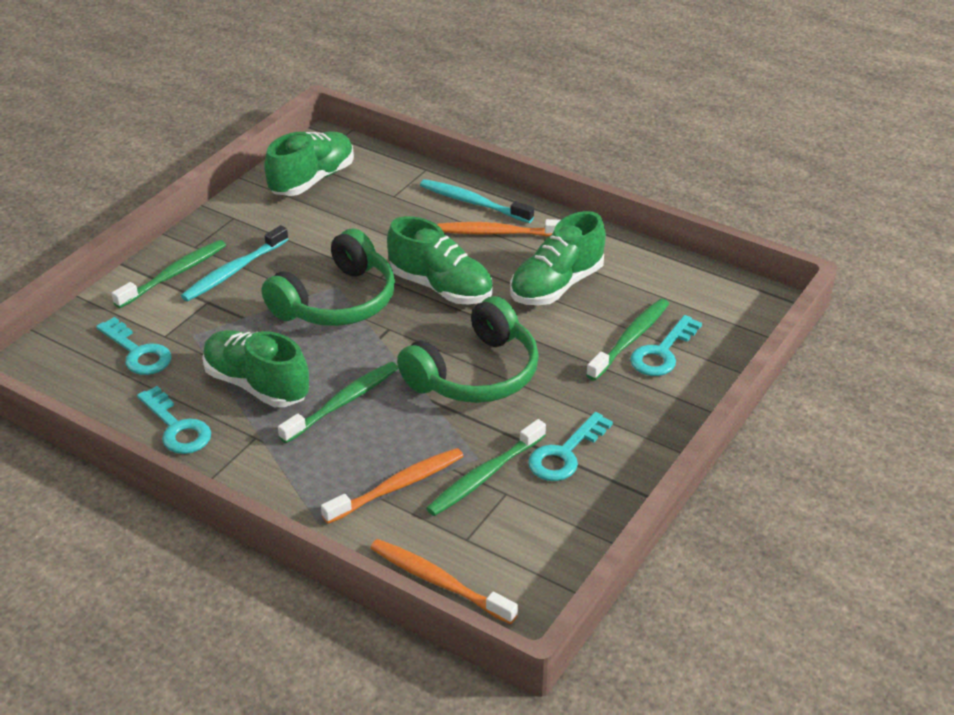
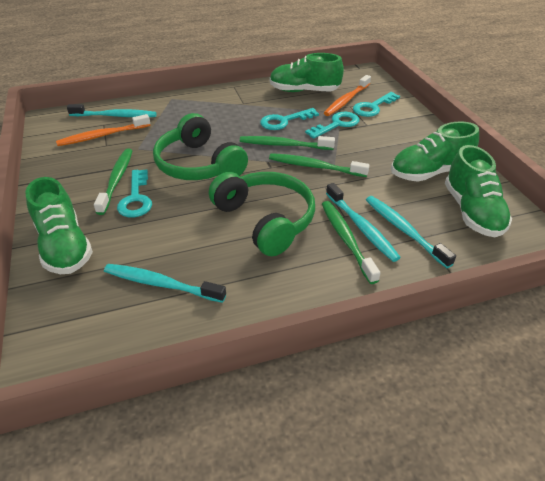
orange toothbrush: [321,448,463,524] [370,539,518,624] [438,219,561,237] = 3 -> [56,114,150,146] [324,75,371,116] = 2
turquoise toothbrush: [181,225,289,301] [420,179,534,223] = 2 -> [67,104,157,117] [104,264,226,303] [326,183,401,262] [366,196,456,268] = 4

